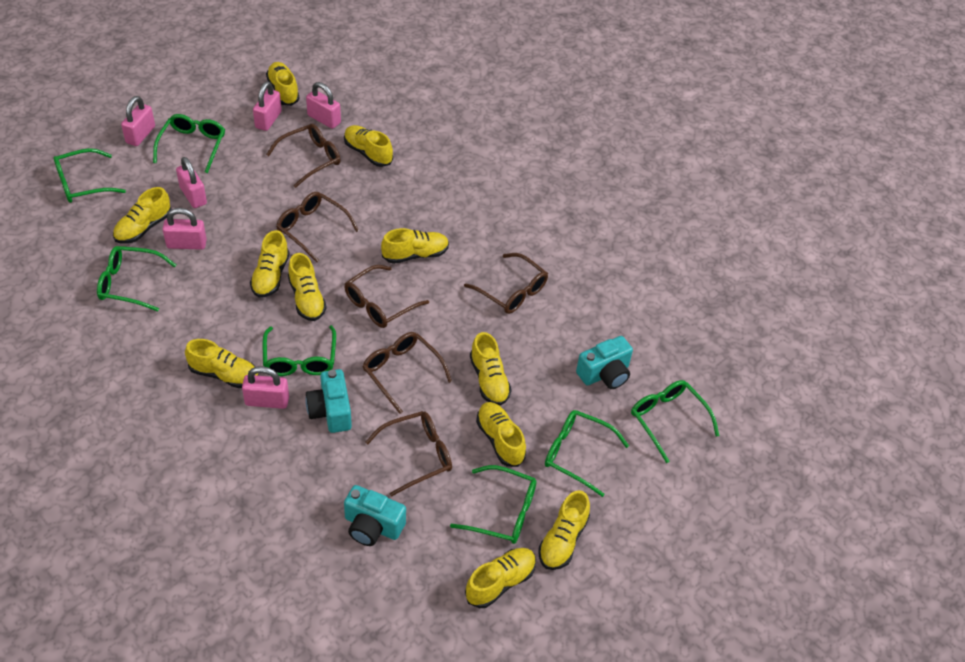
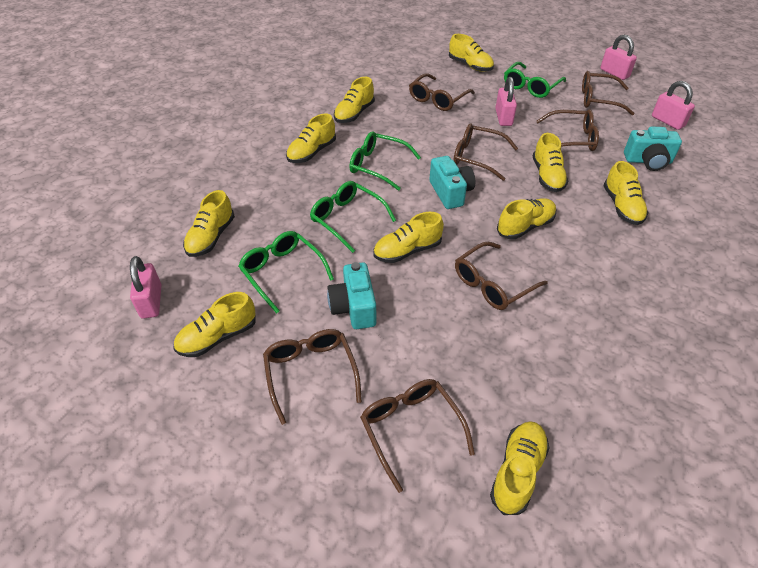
brown glasses: [266,124,341,188] [276,192,359,262] [344,265,429,328] [362,332,452,414] [365,411,452,497] [464,253,548,314] = 6 -> [263,329,362,425] [360,379,475,493] [409,73,475,111] [453,124,518,181] [455,242,548,310] [536,109,599,151] [582,71,635,115] = 7
green glasses: [53,148,126,203] [97,246,176,312] [153,114,225,173] [263,325,336,376] [450,465,537,544] [545,410,629,497] [631,380,719,463] = 7 -> [238,231,334,313] [310,181,396,253] [349,131,421,191] [504,62,566,98] = 4
pink padlock: [121,96,155,146] [162,208,207,250] [176,157,207,208] [242,366,289,409] [253,81,282,131] [306,82,341,129] = 6 -> [130,256,161,319] [496,77,517,126] [600,35,637,80] [652,81,695,130] = 4
yellow shoe: [113,187,171,244] [185,339,259,388] [250,230,290,298] [266,62,300,106] [288,253,326,321] [344,125,393,167] [381,228,449,264] [465,548,536,608] [470,332,512,406] [476,402,526,467] [538,490,590,570] = 11 -> [173,292,256,357] [183,190,235,257] [286,114,336,163] [334,77,375,123] [373,212,444,263] [449,34,494,72] [490,421,549,515] [497,198,556,239] [533,133,568,192] [603,161,648,225] = 10

